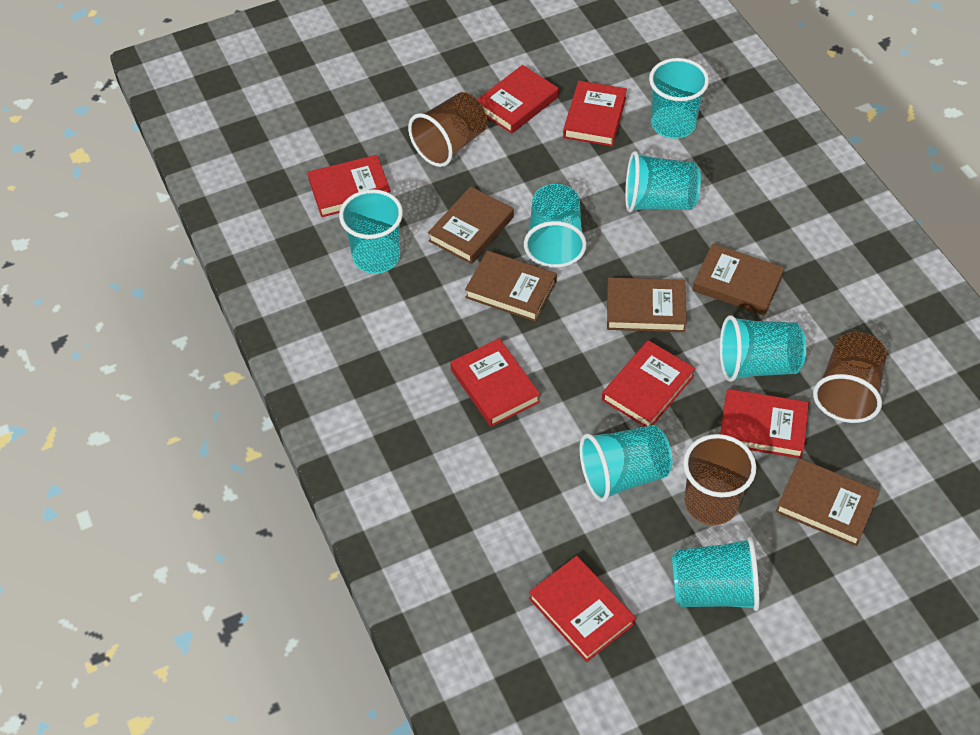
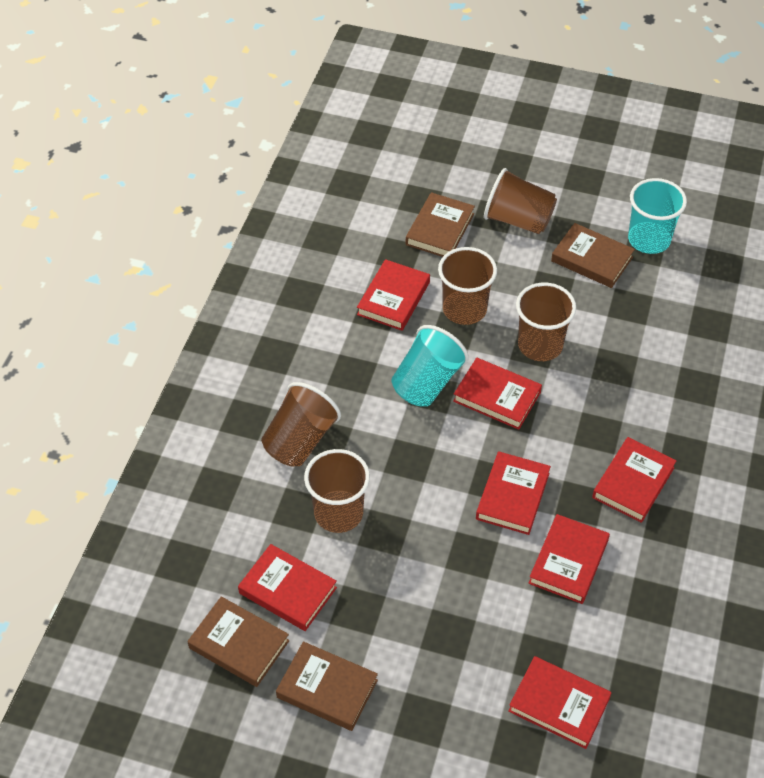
brown book: [428,186,514,264] [465,250,557,322] [607,278,687,332] [692,244,785,315] [776,458,880,546] = 5 -> [187,596,290,687] [276,641,378,731] [406,192,475,257] [551,223,635,288] = 4
brown cup: [408,92,487,167] [683,434,756,525] [813,332,887,423] = 3 -> [261,382,341,466] [304,449,370,533] [438,247,497,325] [484,168,557,234] [516,283,576,361] = 5
turquoise cup: [339,189,403,274] [524,184,587,268] [579,425,672,502] [625,151,701,212] [649,58,709,139] [672,537,759,611] [720,315,806,382] = 7 -> [391,325,469,406] [628,178,687,254] = 2

